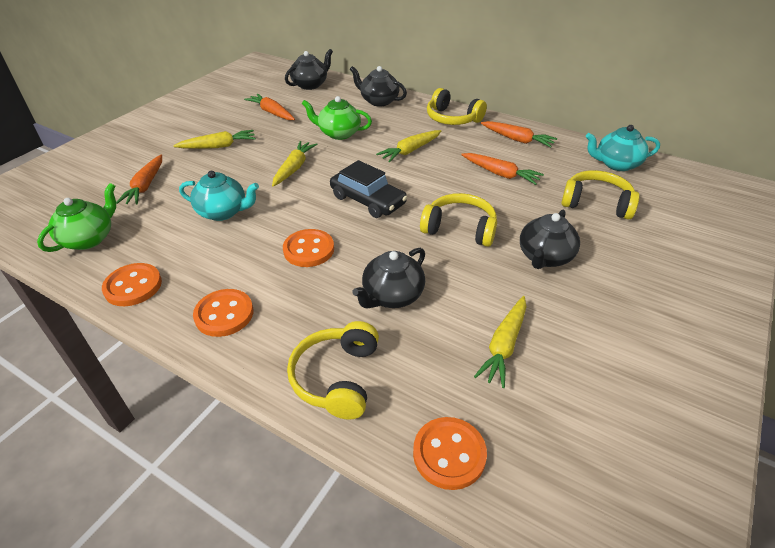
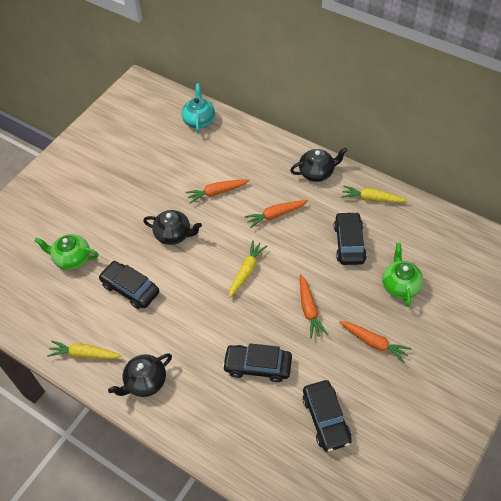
black car: [330,160,407,218] = 1 -> [99,261,159,309] [222,343,292,382] [302,380,352,452] [334,212,367,265] = 4
black teapot: [285,49,333,90] [350,66,407,106] [352,248,425,308] [520,210,580,269] = 4 -> [108,353,172,397] [143,210,202,245] [290,147,348,182] = 3
orange button: [102,263,162,306] [193,289,253,337] [283,229,334,267] [413,417,487,490] = 4 -> none = 0
turquoise teapot: [179,171,259,221] [585,125,660,171] = 2 -> [182,84,215,133] = 1
yellow carrot: [173,130,256,149] [272,141,317,187] [376,130,441,162] [474,296,526,388] = 4 -> [47,341,122,359] [229,241,267,298] [341,185,408,203] = 3
yellow headphones: [287,321,379,420] [420,193,497,247] [427,88,487,125] [561,170,640,220] = 4 -> none = 0

